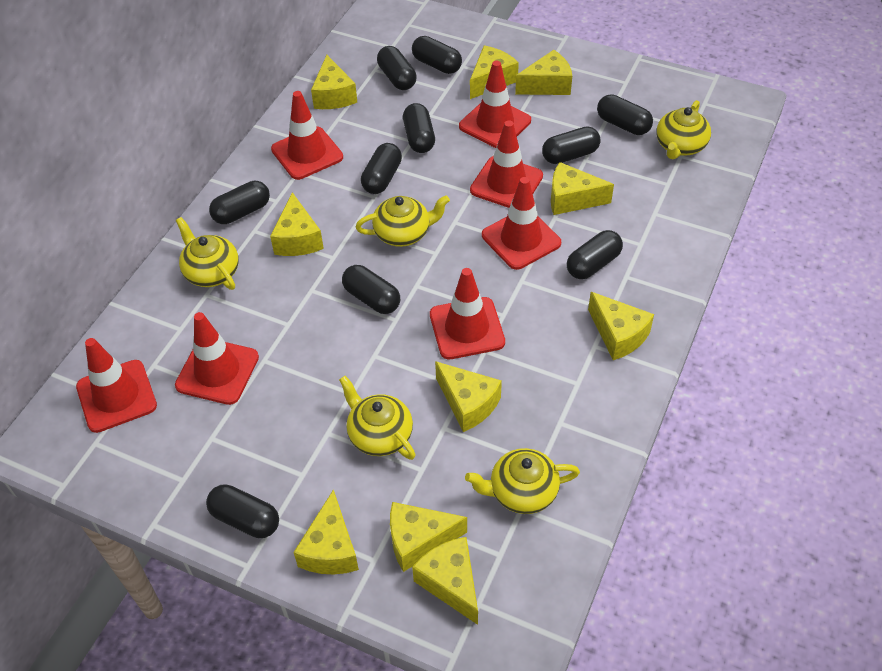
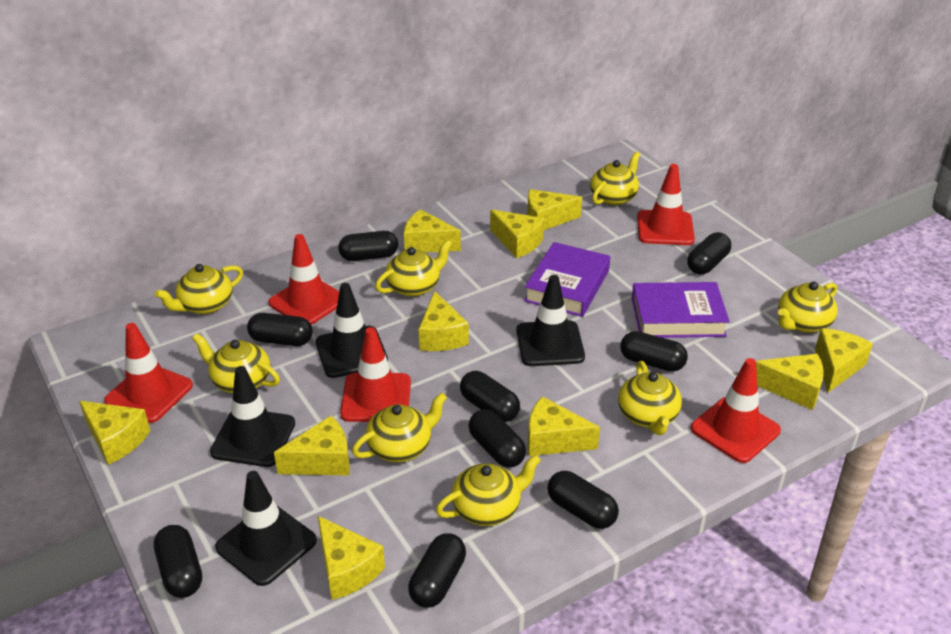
black capsule: [206,484,279,538] [209,181,270,224] [342,265,400,314] [361,143,402,194] [377,46,416,90] [403,103,435,153] [412,36,462,74] [542,126,600,164] [567,230,623,279] [597,94,653,135] = 10 -> [154,525,202,598] [247,313,313,346] [338,231,398,261] [408,533,466,608] [460,371,520,422] [468,409,526,468] [547,471,619,529] [620,331,688,372] [687,232,731,274] = 9
black traffic cone: none = 0 -> [210,366,295,467] [215,471,317,586] [316,283,388,378] [517,275,585,366] = 4
purple book: none = 0 -> [524,242,610,317] [632,282,730,338] = 2
red traffic cone: [76,338,157,433] [175,312,259,405] [271,91,343,180] [430,268,505,359] [459,61,531,148] [470,120,543,208] [482,177,561,270] = 7 -> [104,323,193,423] [269,234,339,325] [340,327,411,422] [637,164,695,245] [691,358,781,463] = 5
yellow teapot: [176,217,239,290] [339,376,416,460] [356,195,450,247] [465,448,580,514] [656,100,711,159] = 5 -> [155,264,243,314] [192,333,280,393] [352,392,447,462] [375,239,452,297] [436,454,541,526] [590,152,640,205] [618,361,682,435] [778,282,838,333] = 8

